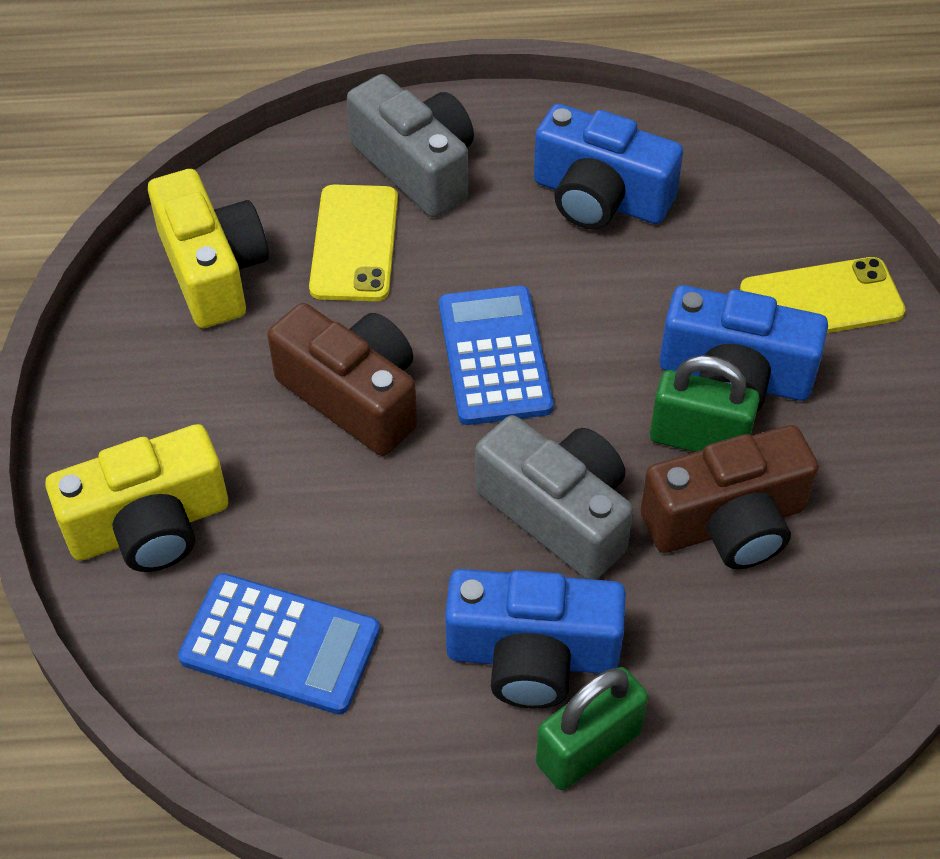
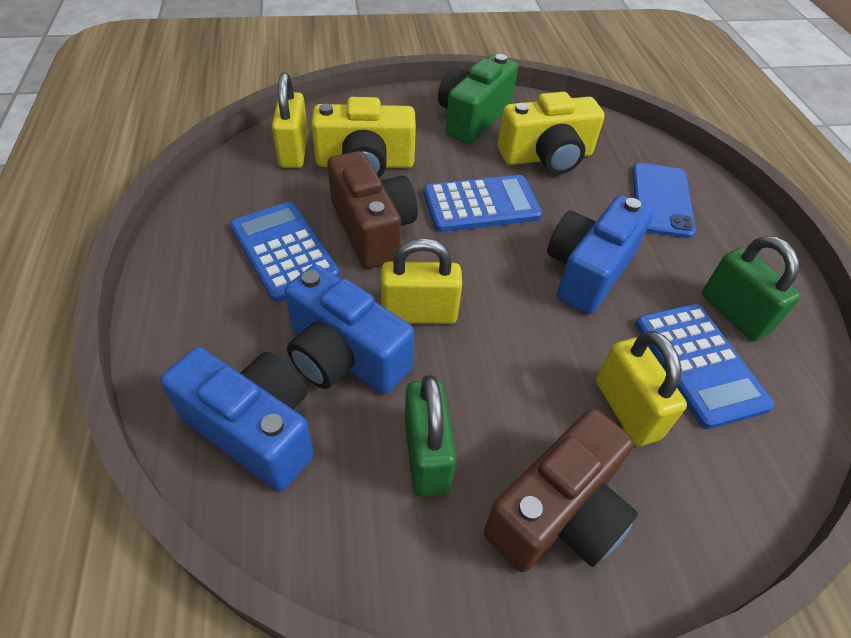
blue calculator: [178,573,380,714] [439,285,553,425] = 2 -> [230,202,340,302] [423,175,542,232] [635,304,774,429] = 3
blue phone: none = 0 -> [632,163,696,238] = 1
green camera: none = 0 -> [438,54,518,144] = 1
grey camera: [347,74,474,217] [475,415,633,580] = 2 -> none = 0
yellow padlock: none = 0 -> [272,73,308,168] [381,238,462,324] [596,331,687,446] = 3
yellow phone: [309,185,398,301] [740,257,906,333] = 2 -> none = 0

